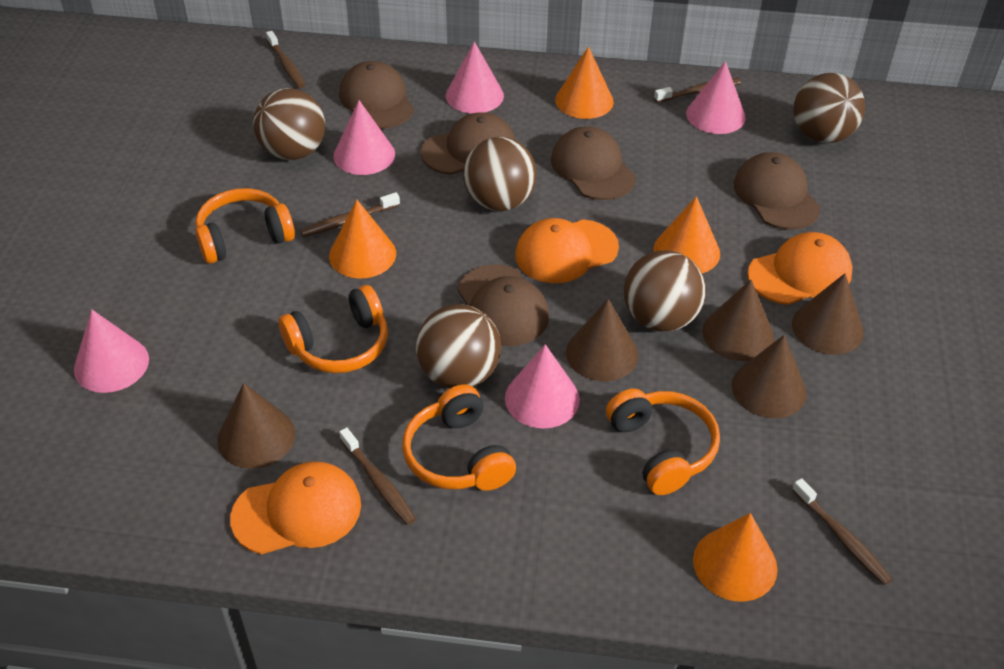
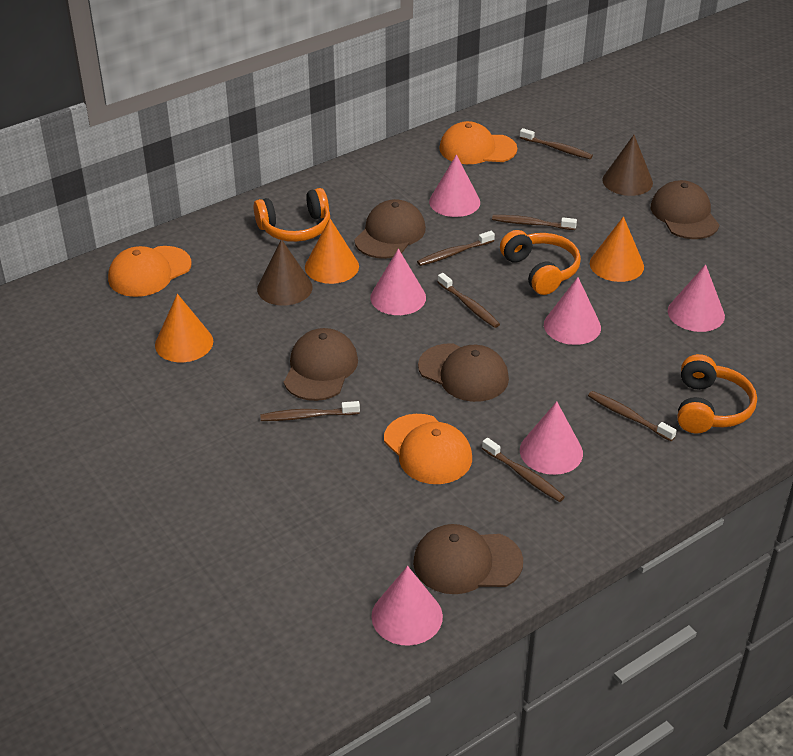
brown ball: [253,88,325,160] [416,304,501,389] [463,137,537,211] [624,250,706,332] [793,73,865,143] = 5 -> none = 0
brown cone: [217,383,295,469] [566,299,638,381] [702,280,774,361] [732,335,807,418] [792,273,864,355] = 5 -> [257,239,313,306] [602,135,653,196] = 2
brown toothbrush: [266,31,305,88] [300,192,400,237] [339,428,416,525] [654,78,741,103] [792,478,893,585] = 5 -> [260,401,360,421] [417,231,495,266] [438,273,500,328] [482,438,565,502] [492,215,577,230] [520,128,593,159] [588,391,677,441] = 7
orange cone: [329,199,396,279] [555,46,614,119] [653,196,720,273] [693,513,778,602] = 4 -> [155,294,213,362] [305,219,359,284] [590,216,644,282] = 3
orange headphones: [195,188,295,264] [279,285,388,373] [402,384,516,491] [606,389,720,495] = 4 -> [254,188,330,242] [500,230,581,295] [677,354,757,434] = 3
pink cone: [74,310,149,393] [333,100,395,175] [446,41,504,113] [505,344,580,429] [686,61,746,134] = 5 -> [370,249,426,315] [371,566,443,646] [429,155,480,217] [520,401,583,475] [544,277,601,345] [668,264,725,332] = 6

